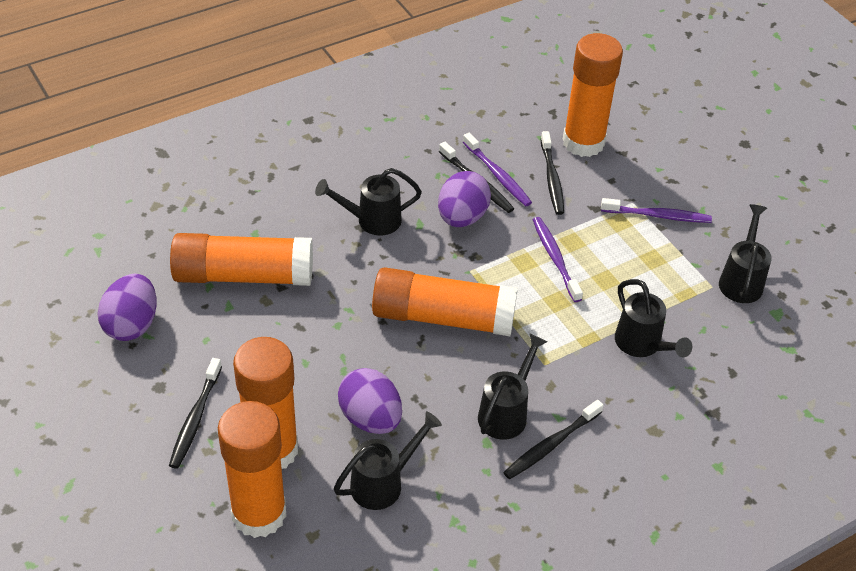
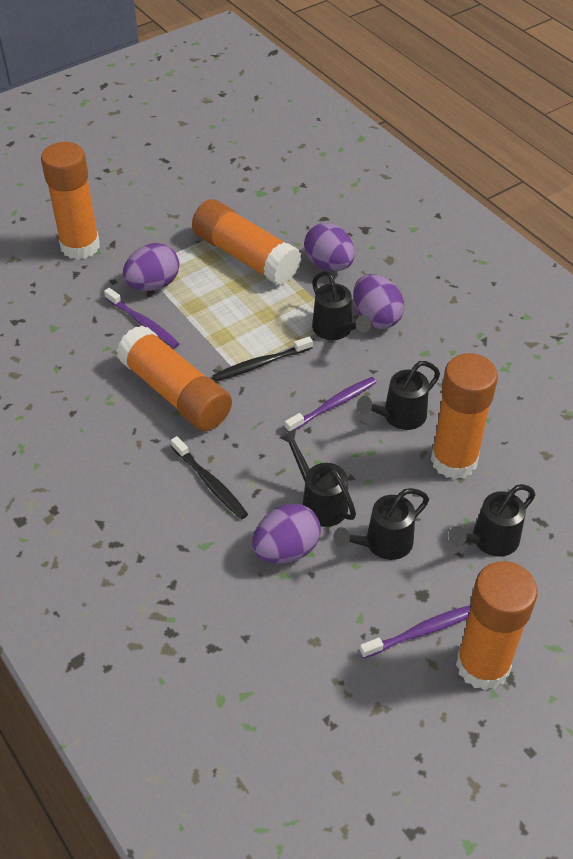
black toothbrush: [169,358,222,469] [439,142,514,213] [503,400,603,479] [541,131,564,215] = 4 -> [171,436,248,519] [212,336,313,382] = 2
purple egg: [98,274,157,341] [338,368,402,434] [438,171,491,227] = 3 -> [123,243,179,291] [252,503,321,564] [304,223,355,271] [353,274,404,329] = 4

